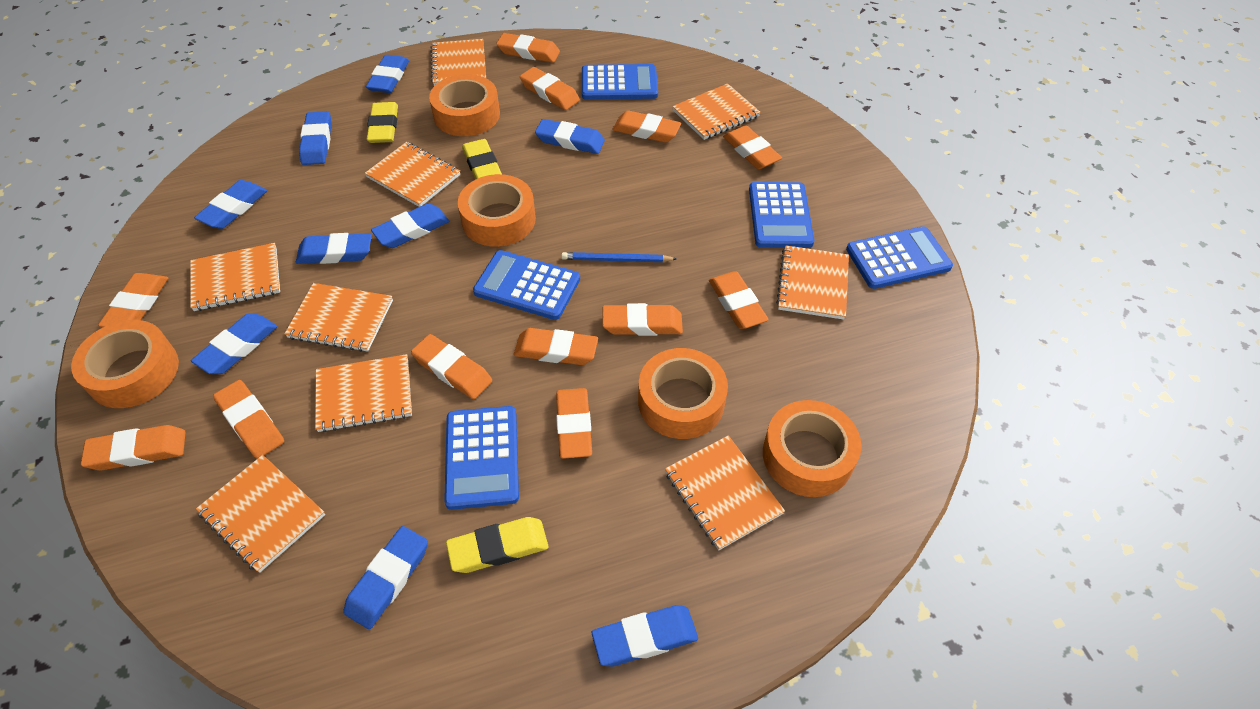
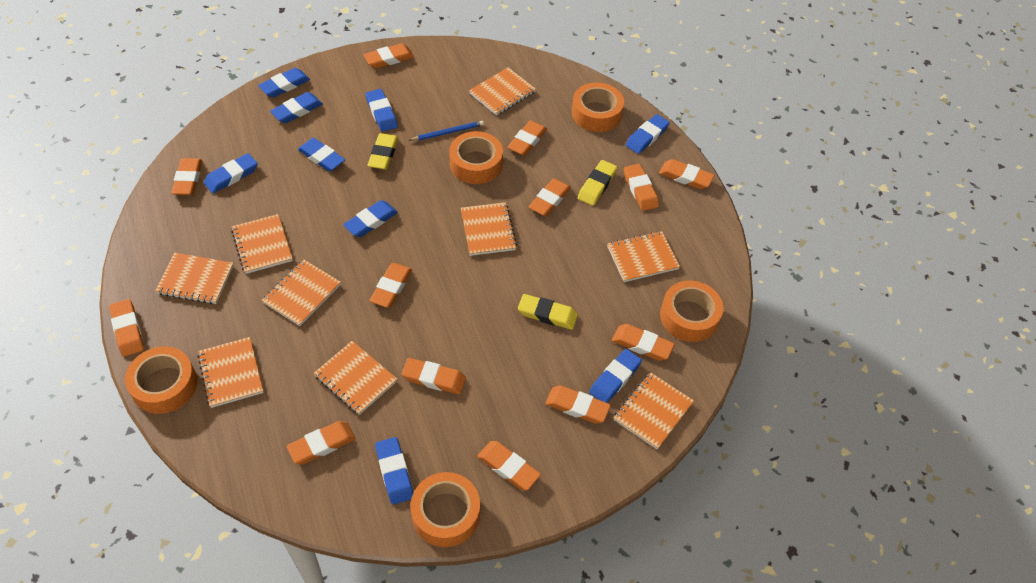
blue calculator: [444,406,519,510] [473,250,580,320] [582,64,658,100] [749,182,814,248] [846,226,953,289] = 5 -> none = 0
orange eraser: [81,425,186,470] [98,273,169,327] [213,380,284,459] [411,334,492,399] [496,33,560,63] [514,328,598,365] [520,67,580,110] [556,388,592,459] [602,303,683,336] [612,110,681,143] [709,271,769,329] [723,126,782,169] = 12 -> [109,299,144,357] [171,158,202,195] [287,421,356,464] [364,43,414,68] [369,263,412,308] [402,358,466,394] [477,441,541,491] [507,121,547,156] [529,178,571,216] [545,385,611,424] [612,324,675,361] [624,164,659,211] [659,159,714,189] = 13

